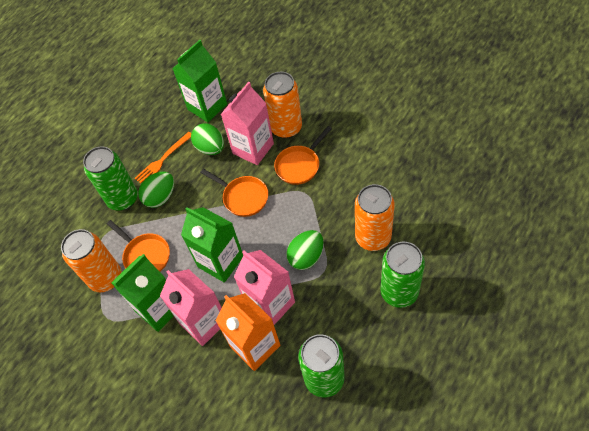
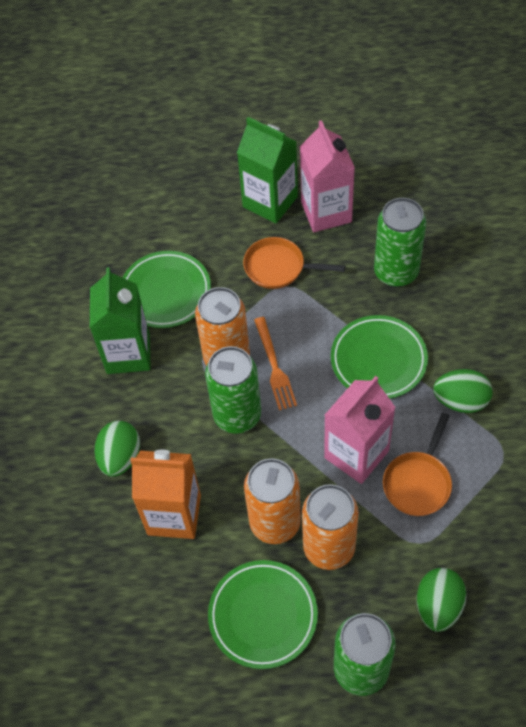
green carton: [111,254,174,332] [172,40,227,122] [181,207,243,283] = 3 -> [90,267,151,374] [237,117,298,224] = 2
green plate: none = 0 -> [122,251,211,328] [208,560,318,669] [331,315,428,399] = 3
orange pan: [107,220,170,272] [200,169,268,217] [274,126,332,185] = 3 -> [243,237,345,289] [383,413,452,516] = 2
pink carton: [160,269,222,346] [221,82,274,165] [234,250,295,325] = 3 -> [300,120,355,232] [324,376,396,484] = 2

